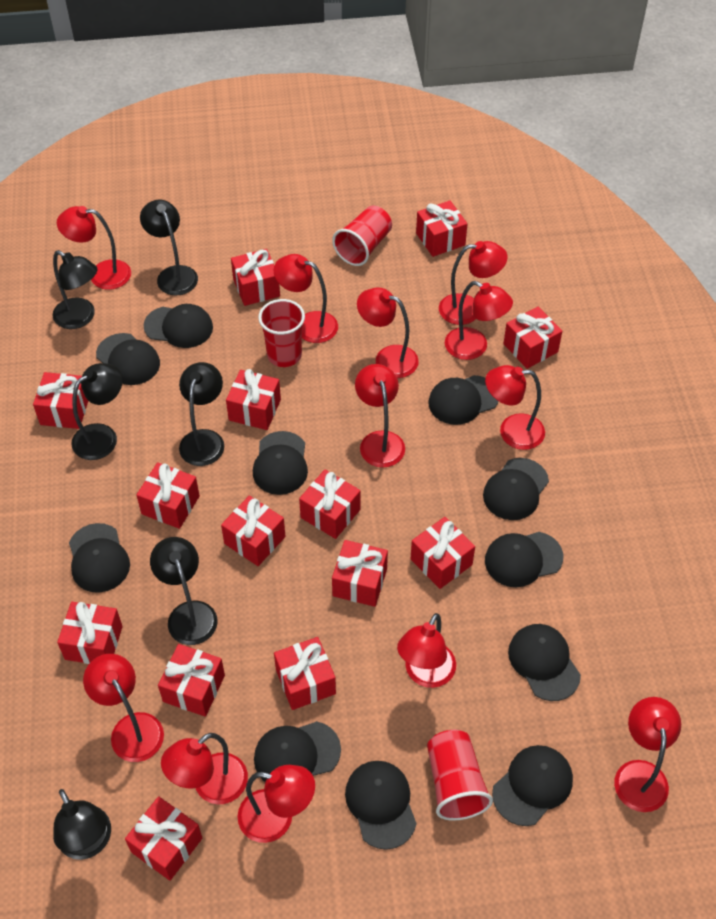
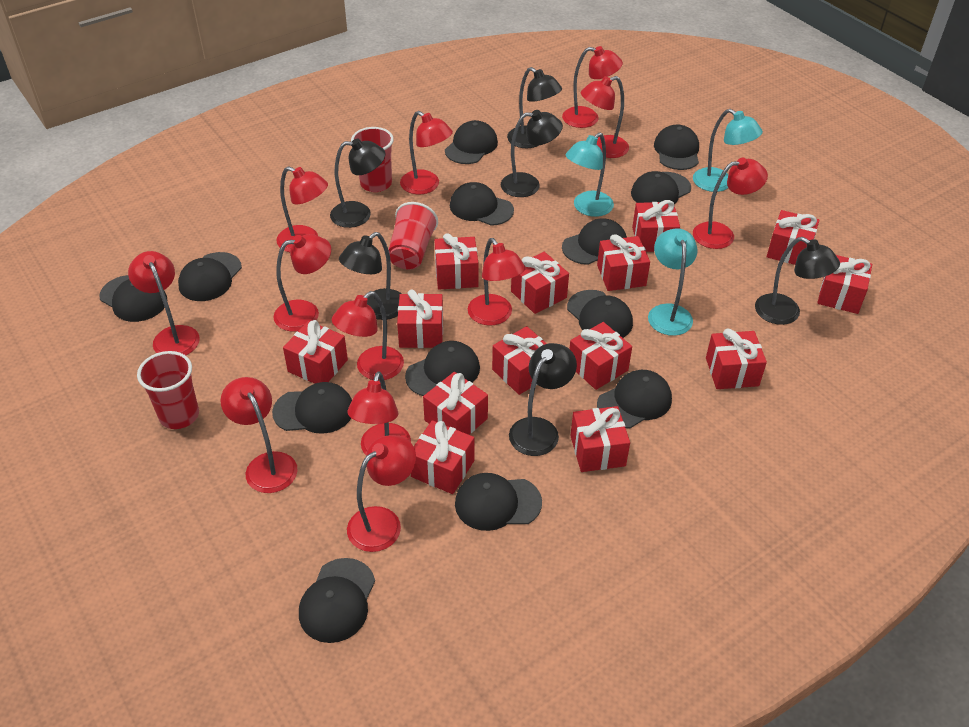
black cap: [69,523,130,593] [96,333,160,385] [143,304,213,348] [253,431,308,495] [254,721,341,782] [345,761,417,850] [428,375,498,425] [483,458,549,520] [485,532,563,587] [492,745,573,826] [508,624,581,701] = 11 -> [99,275,167,322] [178,252,242,301] [272,382,352,434] [299,558,375,643] [405,341,480,396] [445,120,498,164] [450,182,514,226] [455,473,542,531] [562,218,627,265] [567,290,633,338] [597,370,672,428] [631,171,691,204] [654,125,699,170] = 13
turquoise lamp: none = 0 -> [566,132,614,217] [648,228,697,336] [693,109,763,192] = 3

